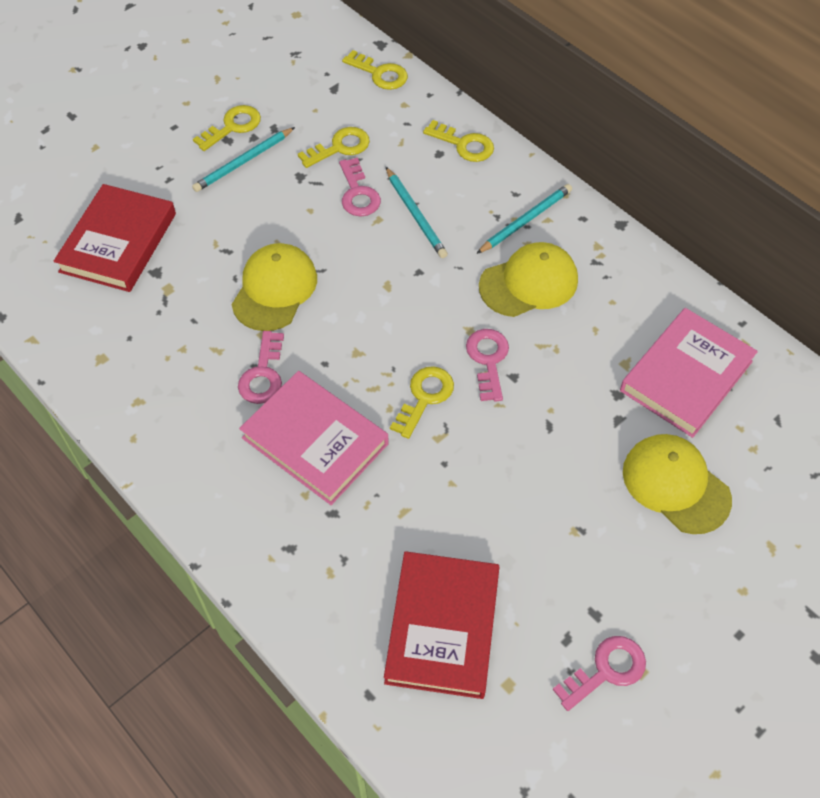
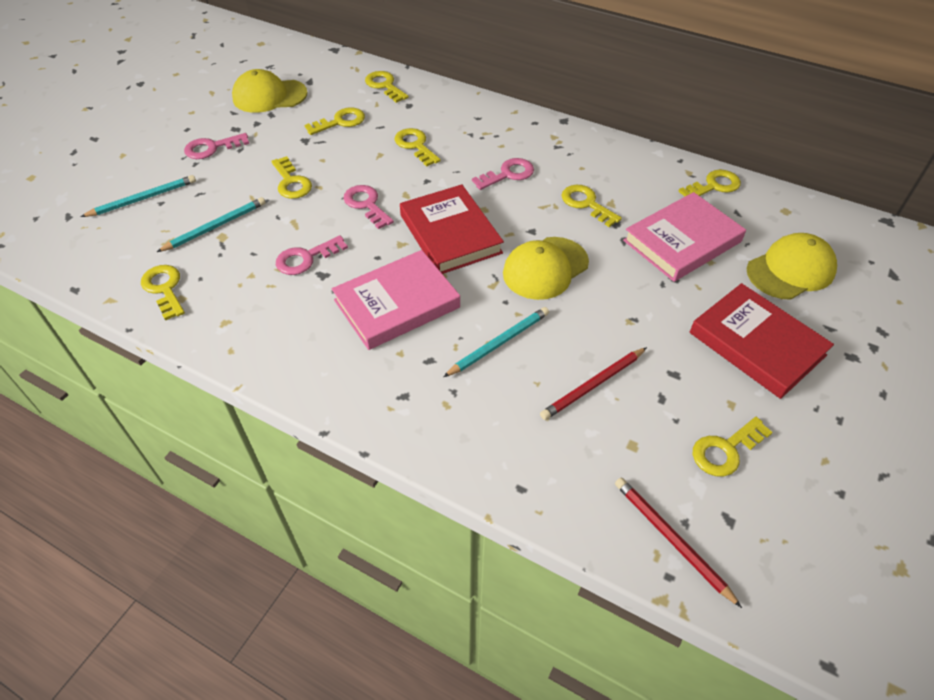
red pencil: none = 0 -> [540,347,647,420] [615,478,742,608] = 2
yellow key: [193,105,261,151] [298,127,370,168] [342,50,408,90] [390,366,454,439] [423,120,494,162] = 5 -> [141,265,185,321] [271,156,312,199] [305,107,365,135] [365,71,409,103] [394,128,441,167] [561,185,622,227] [678,169,741,197] [693,417,773,477] = 8

